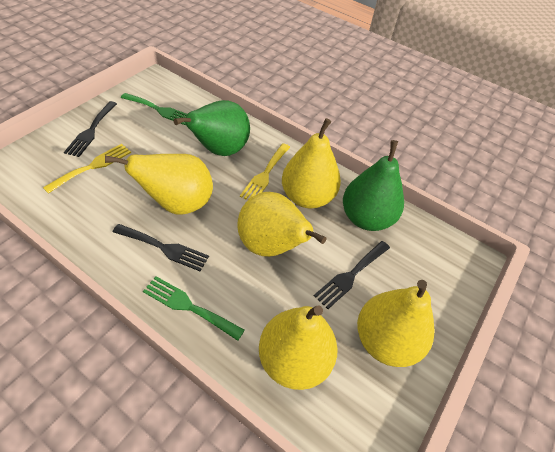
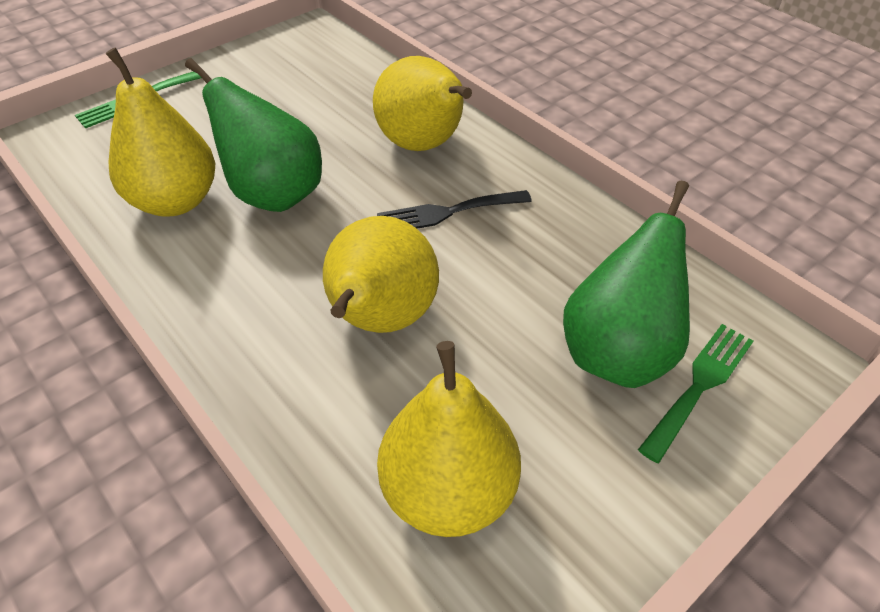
black fork: [64,101,117,157] [113,224,209,271] [314,241,390,309] = 3 -> [377,190,532,229] = 1
yellow fork: [43,144,131,194] [240,143,290,200] = 2 -> none = 0
yellow pear: [105,154,213,215] [237,192,327,257] [259,305,338,390] [282,118,341,208] [357,280,434,367] = 5 -> [105,47,215,217] [323,216,439,333] [373,56,472,151] [377,341,521,537] = 4

